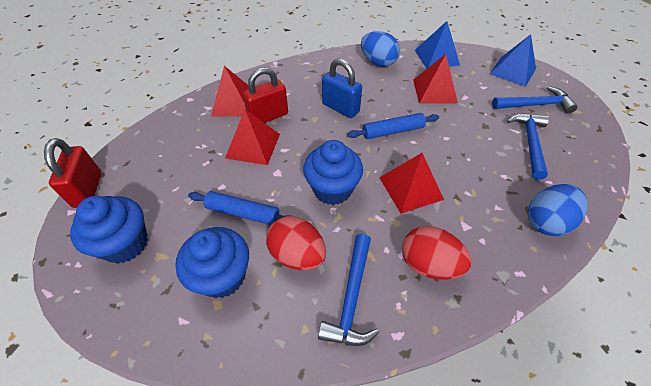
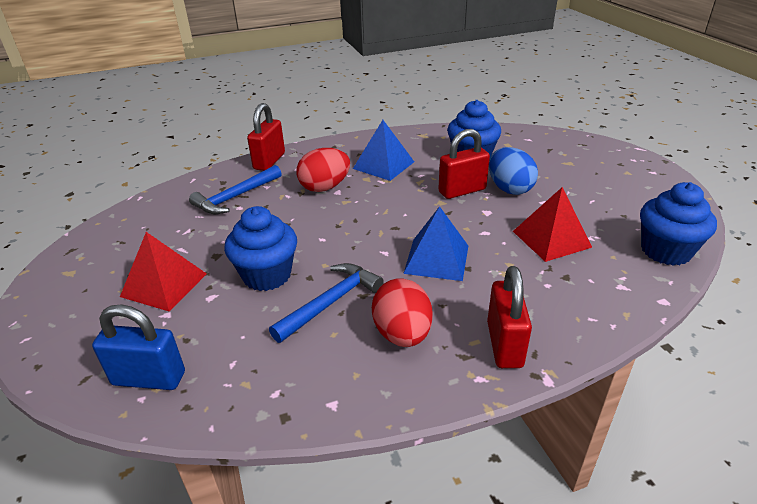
blue egg: [361,31,400,67] [528,184,588,236] = 2 -> [489,147,538,195] = 1
blue hammer: [318,234,379,346] [492,86,578,114] [507,113,549,180] = 3 -> [189,165,282,214] [269,263,384,343] = 2
blue rolling pin: [188,191,285,225] [347,113,439,139] = 2 -> none = 0
red padlock: [44,138,102,208] [243,67,288,123] = 2 -> [247,103,285,171] [438,129,490,199] [487,266,532,368] = 3
red pyramid: [211,66,249,117] [225,109,280,165] [379,153,444,214] [413,54,458,104] = 4 -> [120,232,207,311] [513,187,592,262] = 2

